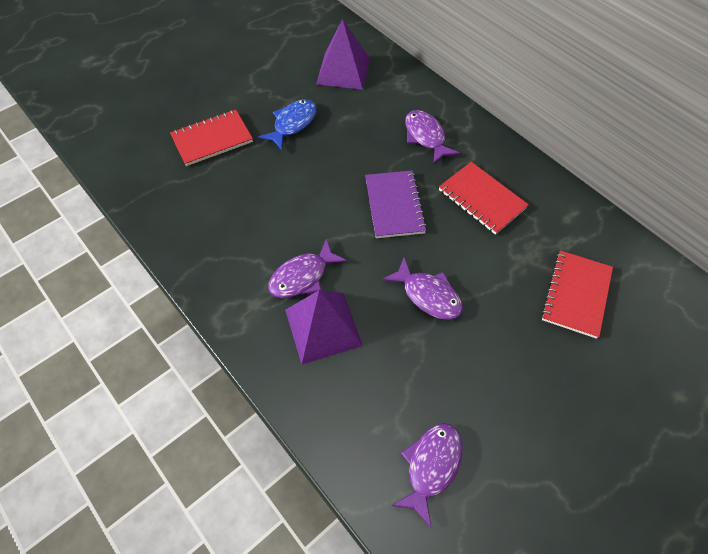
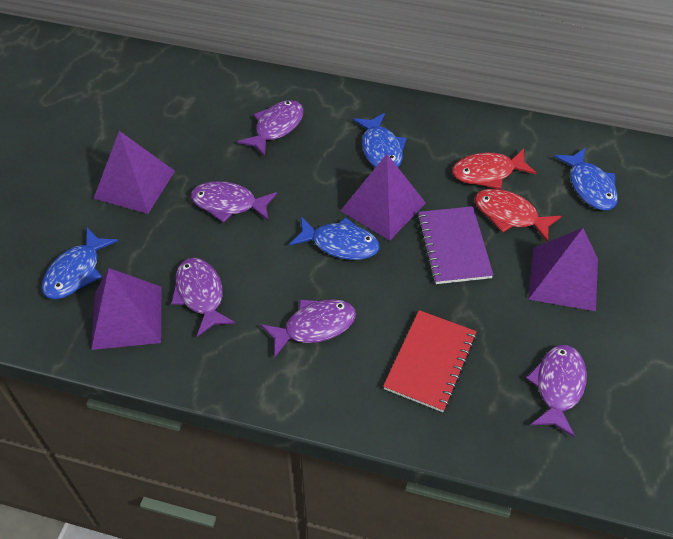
blue fish: [258,99,317,150] = 1 -> [42,228,118,299] [289,217,380,260] [353,113,406,168] [554,148,618,210] = 4
purple fish: [268,238,348,298] [382,257,463,320] [391,423,463,527] [405,110,460,165] = 4 -> [171,258,236,337] [190,181,277,223] [237,100,304,157] [260,299,356,358] [526,345,587,437] = 5
purple pyramid: [285,290,363,364] [316,19,370,90] = 2 -> [91,268,161,350] [94,131,175,214] [340,154,426,240] [528,228,598,311] = 4
red fish: none = 0 -> [452,149,537,189] [474,189,562,242] = 2
red notebook: [170,110,253,166] [439,162,529,235] [541,250,613,339] = 3 -> [383,310,477,412] = 1

